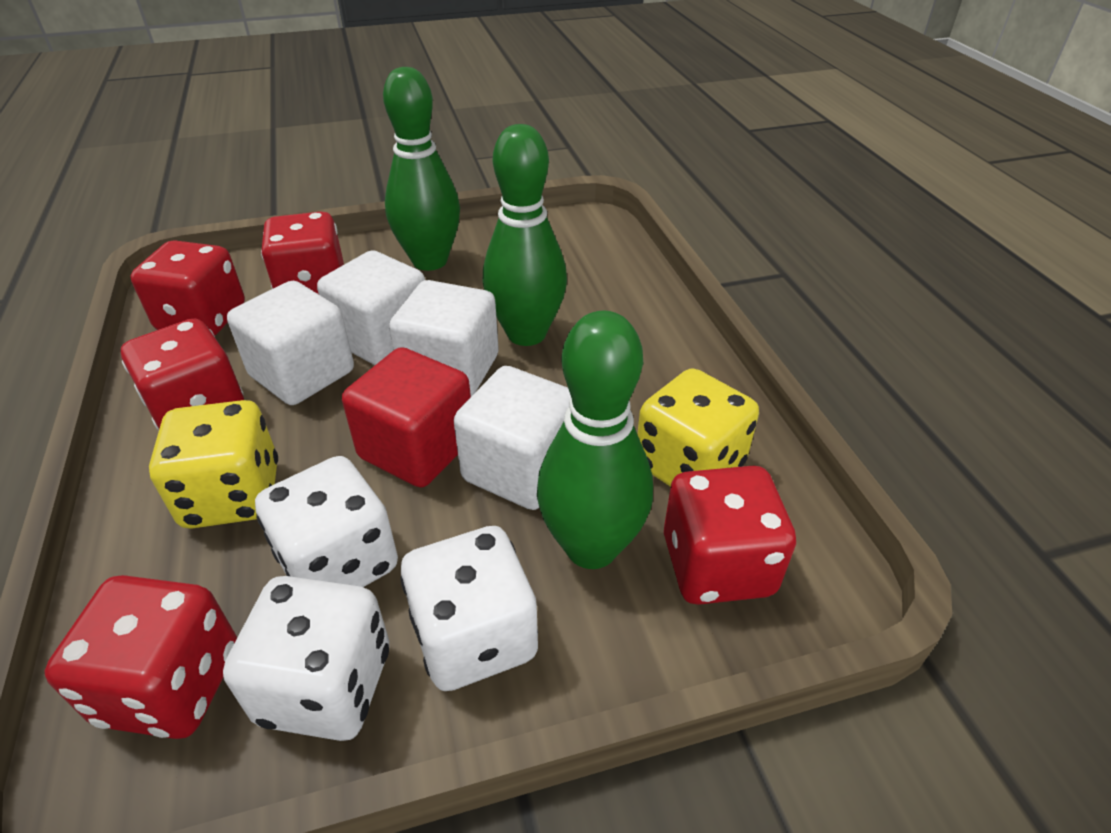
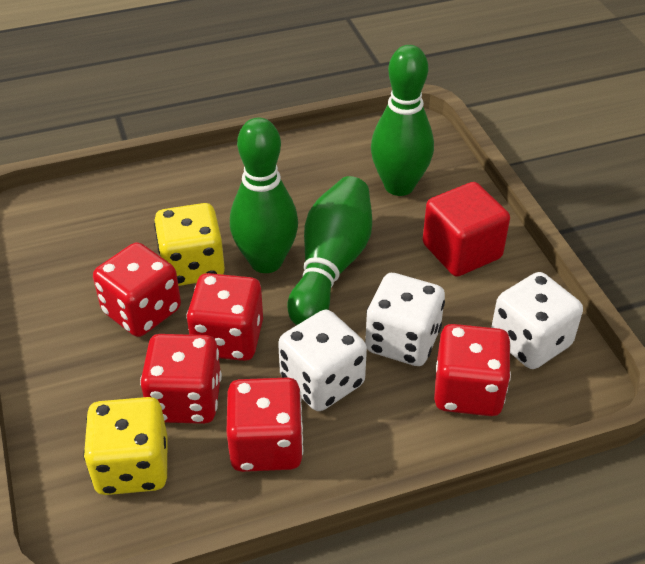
white cube: [227,281,354,405] [317,250,425,365] [389,280,499,396] [454,366,571,510] = 4 -> none = 0

